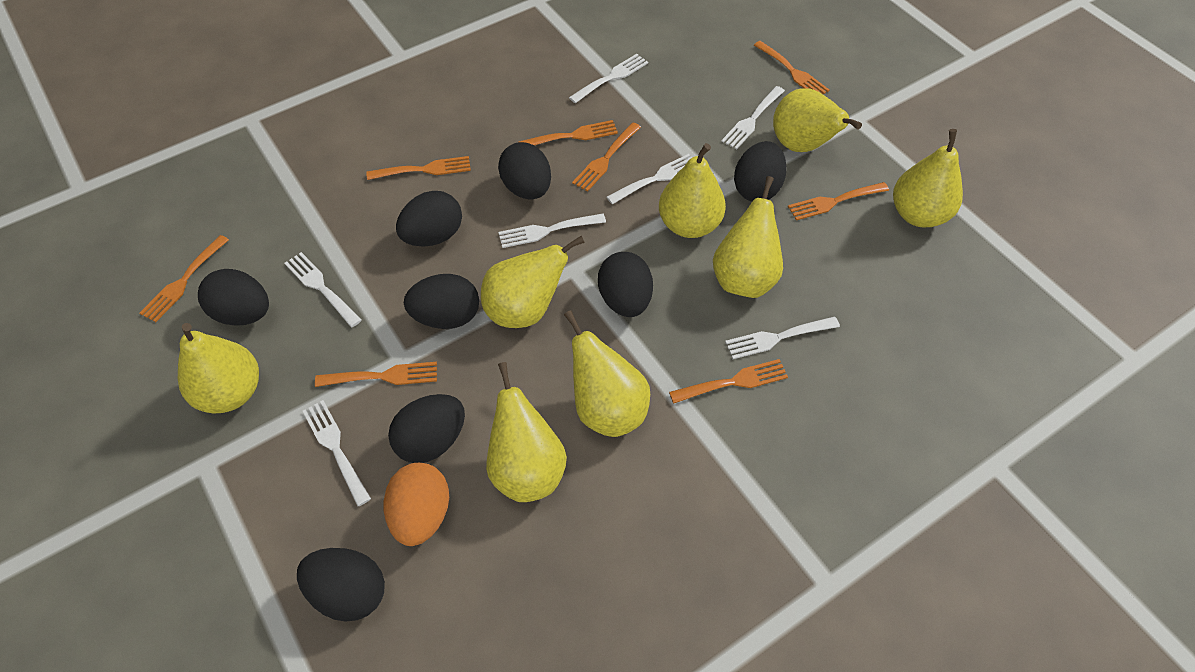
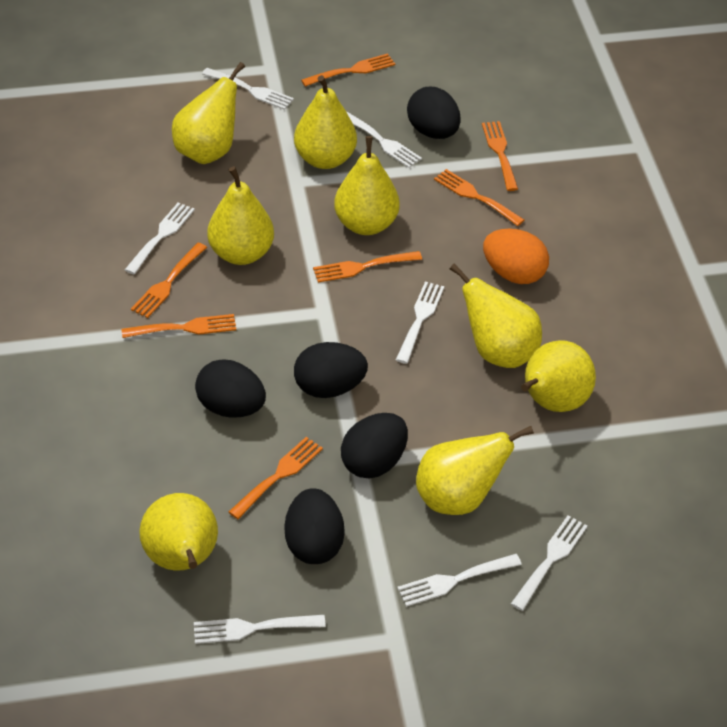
black egg: [198,269,269,326] [297,548,385,622] [388,394,465,463] [396,191,462,246] [404,274,479,329] [498,142,551,199] [598,252,653,317] [734,141,787,202] = 8 -> [195,359,266,418] [285,488,345,564] [294,342,368,398] [341,413,408,479] [407,87,461,139] = 5
orange fork: [140,235,229,322] [315,362,437,387] [366,156,471,180] [519,120,618,146] [572,123,641,191] [669,359,788,404] [754,41,829,94] [788,182,889,220] = 8 -> [122,314,236,338] [131,243,207,318] [229,437,323,519] [301,53,395,87] [313,251,422,283] [434,169,524,226] [482,121,518,191] = 7

